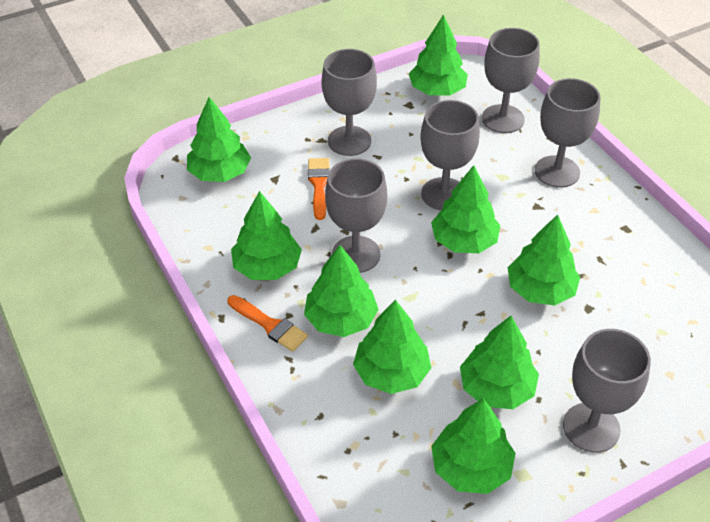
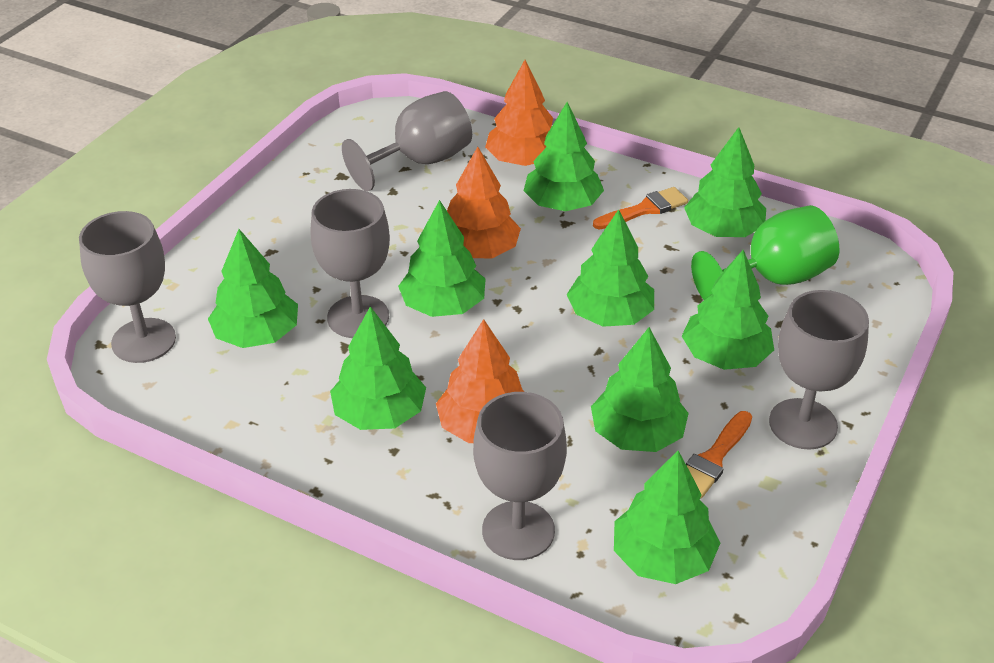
green goblet: none = 0 -> [691,205,839,300] = 1
grey goblet: [322,49,377,156] [325,158,387,273] [420,100,480,210] [482,28,540,133] [535,78,601,188] [563,329,651,453] = 6 -> [79,211,176,363] [310,189,390,338] [342,91,472,191] [473,392,567,560] [769,290,869,450] = 5
orange tree: none = 0 -> [436,319,524,443] [447,147,521,258] [485,60,553,166] = 3

